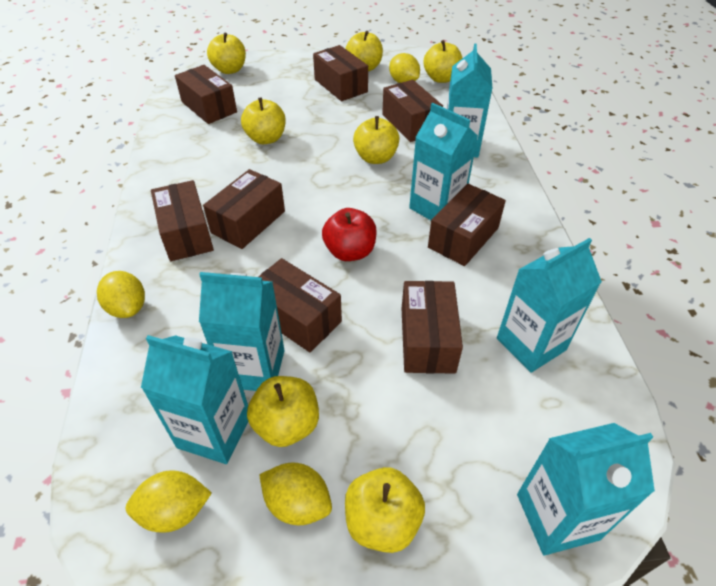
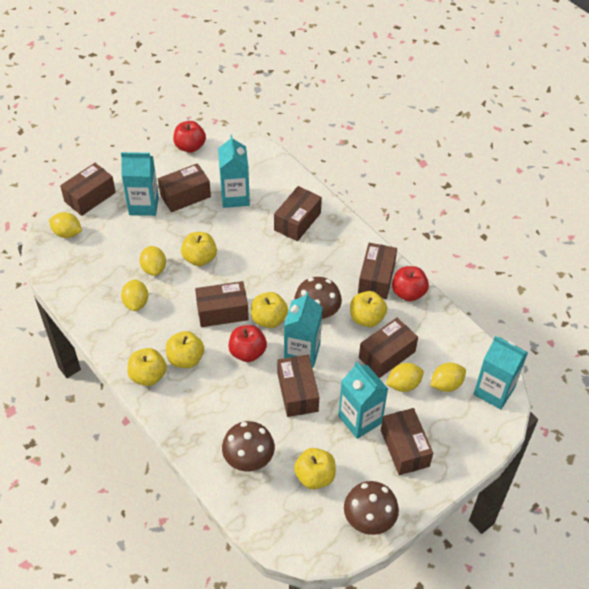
brown mushroom: none = 0 -> [222,421,275,471] [294,277,342,321] [344,481,399,535] = 3
red apple: [322,208,377,261] = 1 -> [173,121,206,153] [228,325,267,362] [392,266,429,301] = 3
turquoise carton: [141,335,248,464] [199,272,285,391] [409,103,478,220] [447,44,492,157] [497,238,602,373] [517,423,655,555] = 6 -> [121,152,159,216] [218,135,250,208] [284,292,322,368] [338,362,388,439] [474,336,528,410] = 5
yellow apple: [207,33,246,74] [241,97,286,144] [247,376,319,447] [345,31,383,71] [345,467,425,553] [353,116,400,164] [423,40,462,83] = 7 -> [127,348,167,386] [166,331,204,368] [181,232,217,266] [251,292,288,328] [294,448,336,489] [350,291,387,327] = 6
yellow lemon: [97,271,145,318] [126,470,212,533] [259,463,332,525] [389,53,420,83] = 4 -> [49,212,82,238] [121,279,148,311] [139,246,166,276] [386,363,424,392] [430,363,466,392] = 5

